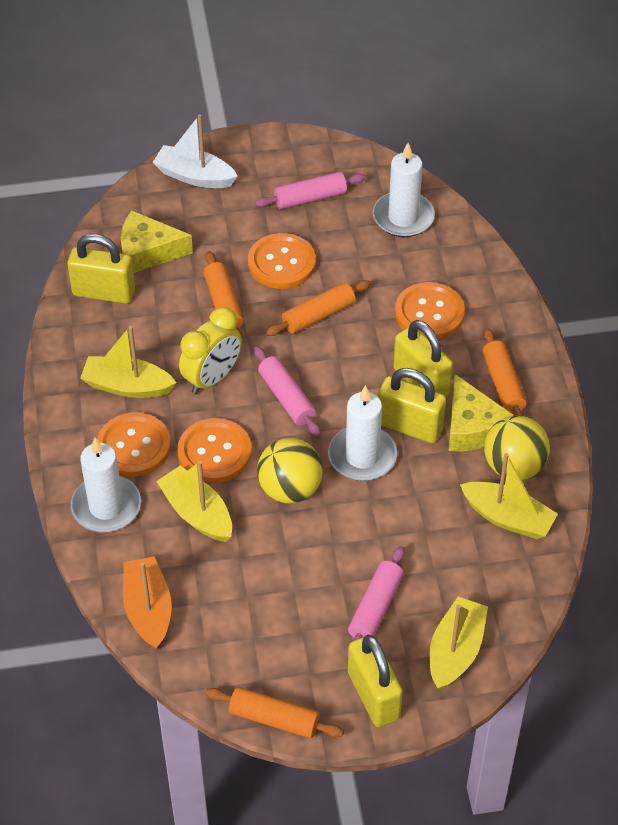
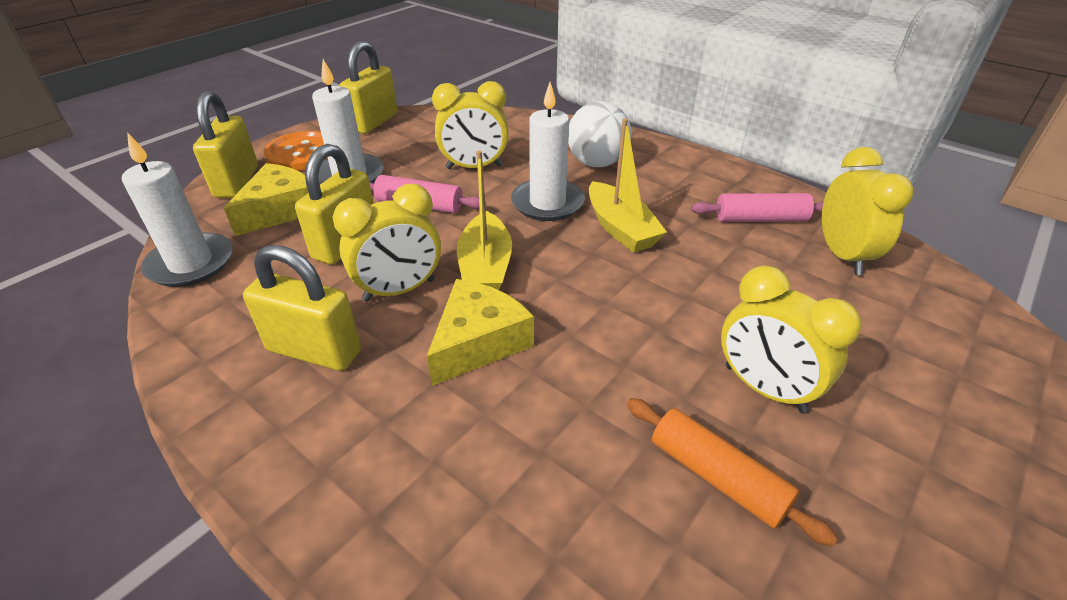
orange boat: [123,556,172,649] = 1 -> none = 0
orange button: [97,412,171,477] [177,418,251,483] [248,233,316,289] [395,282,465,339] = 4 -> [264,131,328,171] = 1
orange rolling pin: [204,251,244,338] [205,687,344,738] [266,280,371,336] [482,328,527,416] = 4 -> [627,398,838,547] = 1
pink rolling pin: [254,346,321,437] [255,172,366,209] [346,546,405,658] = 3 -> [369,175,486,213] [691,193,823,222] = 2
white ball: none = 0 -> [568,101,632,167] = 1
white boat: [153,114,238,188] = 1 -> none = 0
yellow ball: [257,438,323,504] [484,415,550,480] = 2 -> none = 0
yellow boat: [80,326,176,398] [156,461,232,542] [429,596,488,690] [460,453,558,539] = 4 -> [457,151,512,290] [589,118,667,253] = 2
yellow clock: [179,307,242,394] = 1 -> [333,184,441,302] [432,81,509,169] [721,266,862,413] [822,147,913,275] = 4

